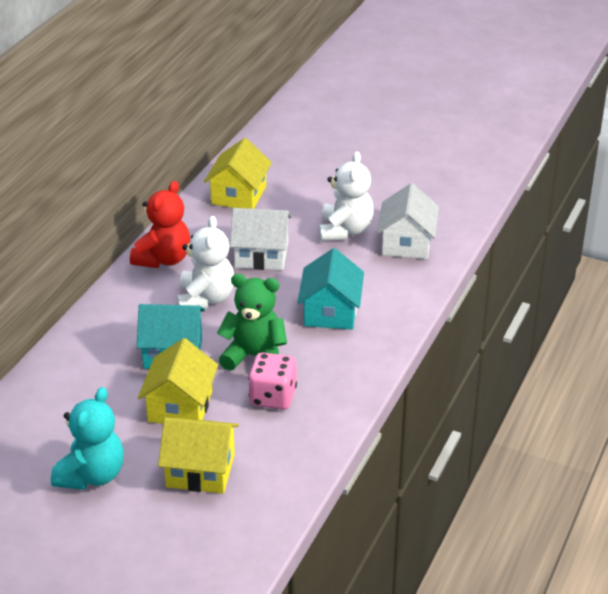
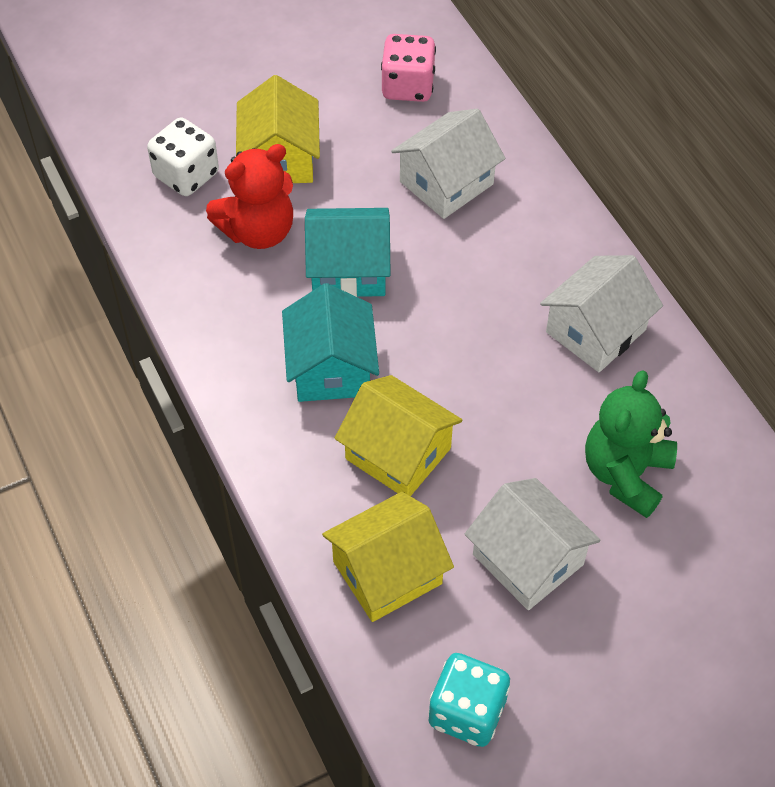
turquoise dice: none = 0 -> [428,653,510,747] = 1
turquoise teddy bear: [51,387,124,490] = 1 -> none = 0
white dice: none = 0 -> [147,118,219,196] = 1
white house: [230,208,292,270] [377,183,439,259] = 2 -> [391,109,505,219] [464,478,601,610] [540,255,663,372] = 3
white teddy bear: [177,216,234,309] [319,151,374,241] = 2 -> none = 0

